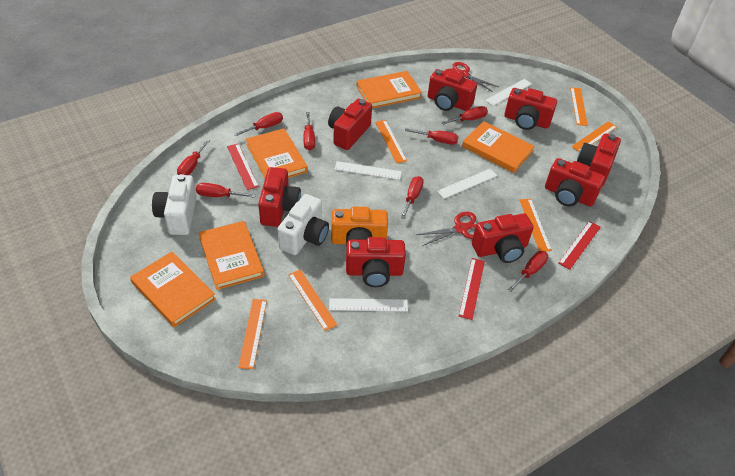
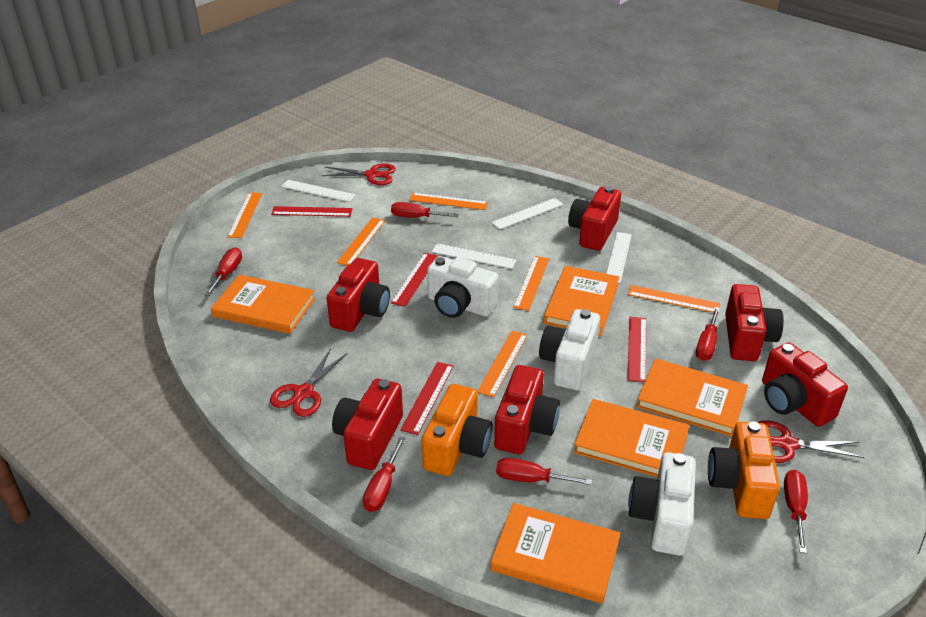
orange camera: [331,206,388,247] = 1 -> [422,384,493,476] [708,421,780,519] = 2
red camera: [258,167,301,227] [328,99,372,150] [346,237,406,287] [428,69,477,111] [472,213,534,263] [505,88,557,130] [545,158,605,207] [577,134,621,187] = 8 -> [327,258,390,332] [332,379,403,470] [494,365,560,454] [568,186,621,251] [725,284,784,361] [762,342,848,427] = 6
red ruler: [227,144,259,190] [459,258,485,320] [558,221,601,270] = 3 -> [271,206,352,217] [391,253,438,307] [400,362,454,435] [628,317,646,383] = 4
red scissors: [416,212,476,246] [445,62,498,92] = 2 -> [270,348,348,417] [322,163,396,185] [758,420,865,463] = 3
red screwdriver: [177,139,210,175] [196,183,256,198] [234,112,283,136] [304,112,315,150] [401,176,424,219] [405,128,459,145] [441,106,488,125] [508,251,548,292] = 8 -> [205,248,242,296] [363,436,406,512] [391,202,459,218] [496,458,592,485] [696,307,720,361] [784,470,808,554] = 6
white camera: [152,174,197,235] [278,194,329,255] = 2 -> [427,256,498,318] [539,309,600,390] [628,452,696,556] = 3

